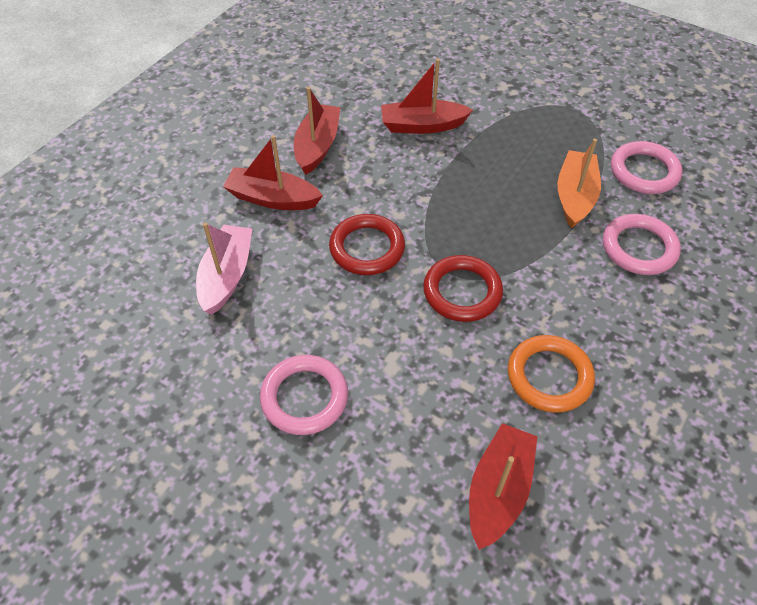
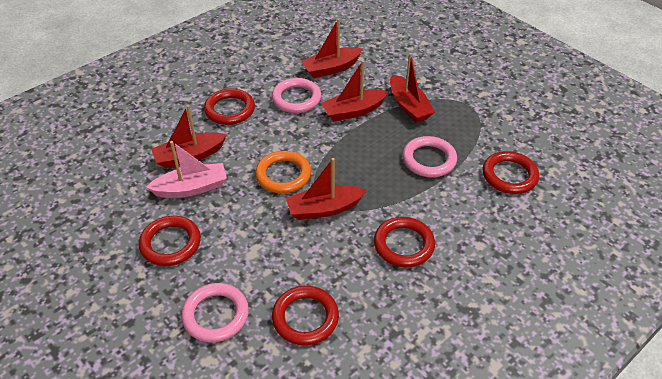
orange boat: [557,138,601,229] = 1 -> none = 0
red boat: [223,135,323,210] [294,87,341,175] [381,59,473,134] [469,423,537,550] = 4 -> [151,105,227,168] [286,158,367,220] [301,18,363,78] [321,60,389,122] [390,53,435,123] = 5
red ring: [329,214,405,275] [423,255,503,322] = 2 -> [139,216,201,266] [204,88,255,125] [272,286,339,345] [374,217,435,267] [482,151,539,194] = 5

